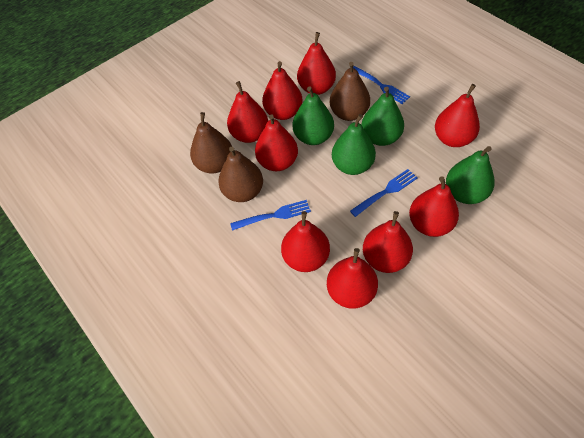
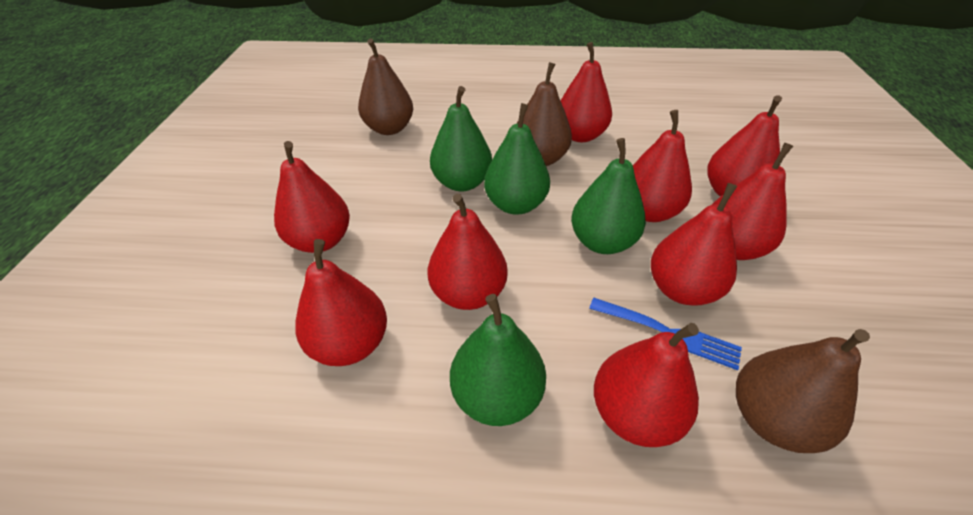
blue fork: [230,200,311,231] [350,169,418,217] [353,66,410,104] = 3 -> [589,298,742,370] = 1

